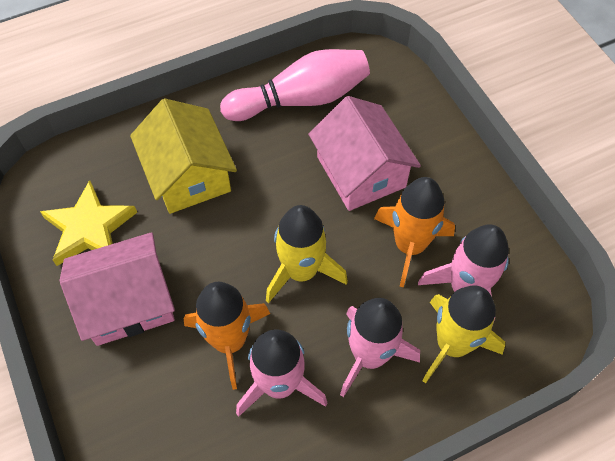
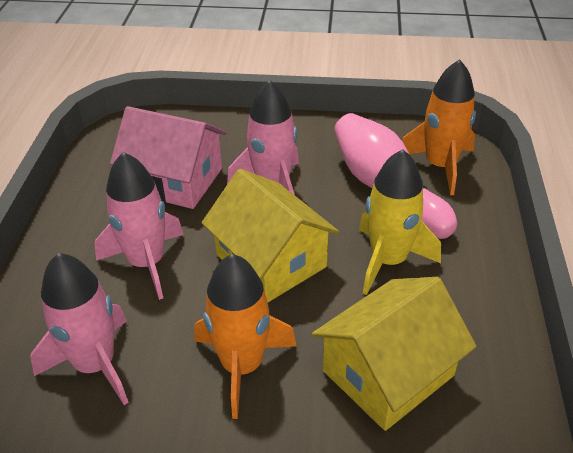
pink house: [60,232,175,346] [308,96,421,211] = 2 -> [110,106,227,209] = 1
yellow house: [130,98,237,214] = 1 -> [202,169,339,302] [312,277,477,431] = 2
yellow rocket: [266,205,348,303] [422,285,505,383] = 2 -> [359,149,441,295] = 1
yellow star: [40,180,137,266] = 1 -> none = 0

